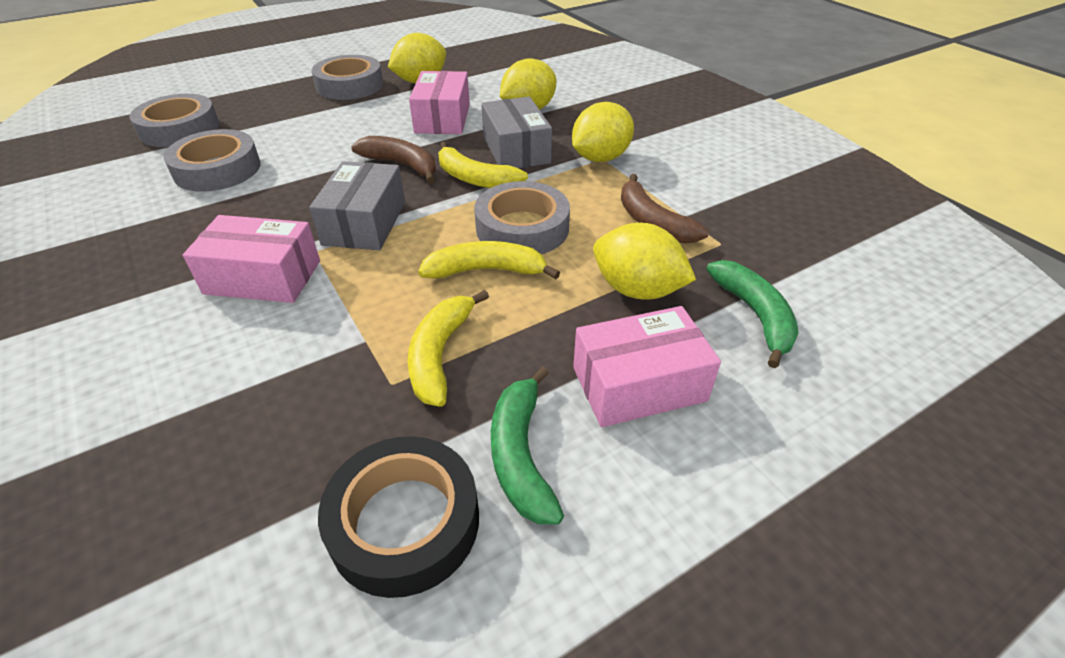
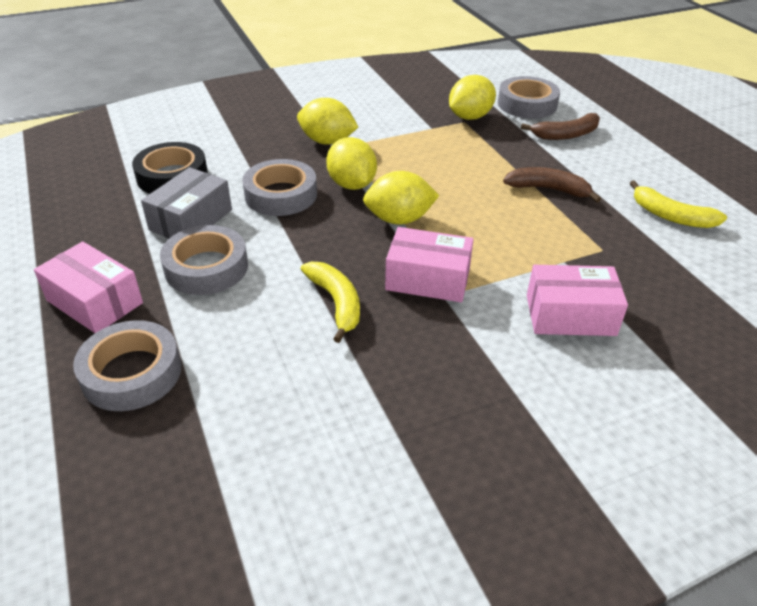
green banana: [491,366,564,524] [706,260,799,368] = 2 -> none = 0
grey box: [309,161,405,250] [481,97,552,168] = 2 -> [141,167,232,239] = 1
yellow banana: [408,290,489,407] [418,241,560,279] [438,142,528,188] = 3 -> [301,261,360,343] [630,180,727,228] = 2

